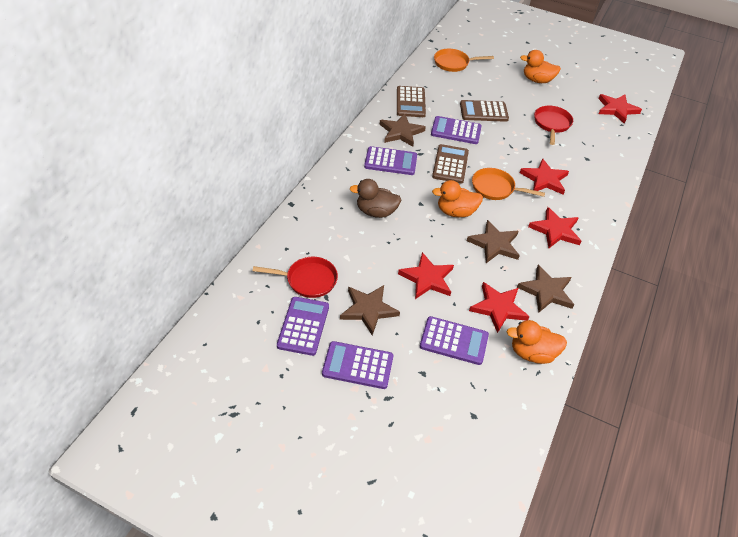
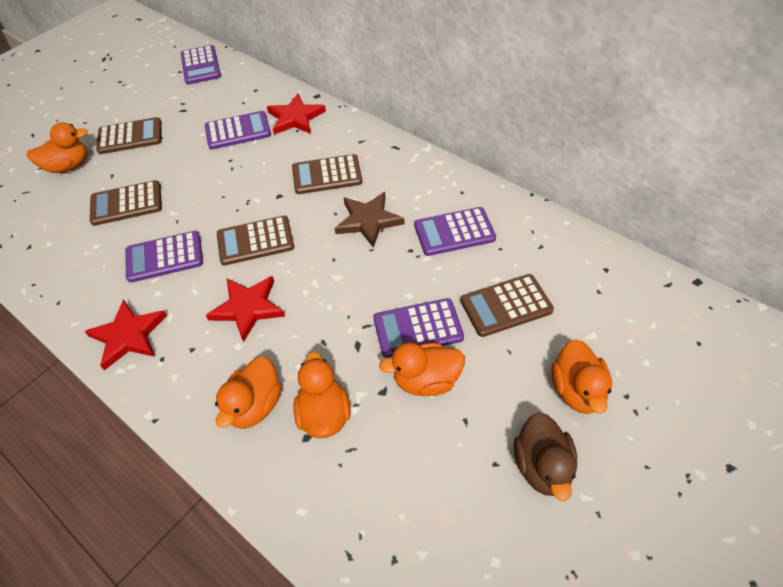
brown calculator: [397,86,426,117] [432,144,469,183] [460,100,509,122] = 3 -> [90,180,162,226] [96,117,162,154] [217,216,294,265] [292,154,362,194] [461,274,554,337] = 5
brown star: [340,285,400,335] [379,114,426,147] [467,220,520,263] [517,265,574,313] = 4 -> [334,192,405,248] = 1
orange duck: [432,180,483,217] [507,320,567,364] [520,50,561,83] = 3 -> [27,122,88,173] [215,357,282,429] [294,352,351,438] [379,342,465,396] [552,339,612,414] = 5
orange pan: [434,49,494,72] [472,168,545,200] = 2 -> none = 0
red pan: [253,257,338,298] [534,106,573,145] = 2 -> none = 0
red star: [398,252,454,299] [469,282,530,333] [520,158,569,194] [528,207,581,248] [598,94,642,124] = 5 -> [84,299,167,370] [206,276,285,342] [267,94,326,135] = 3

